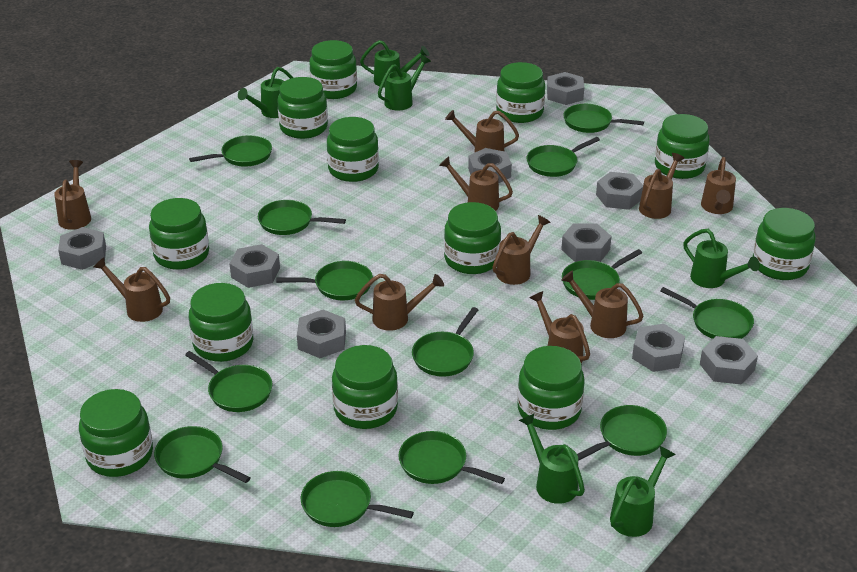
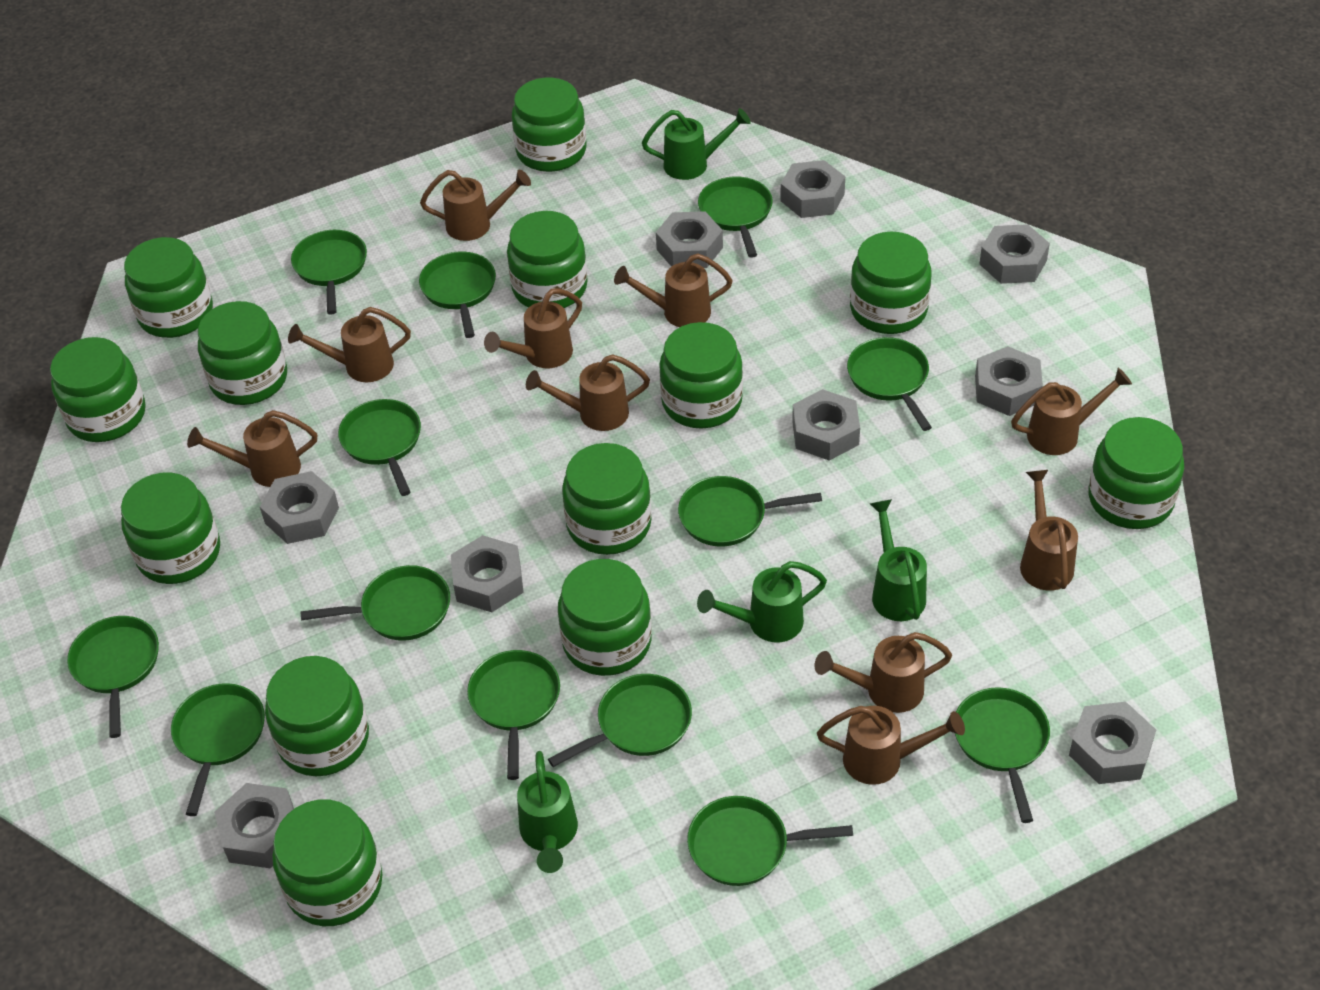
green jar: [79,389,153,477] [149,198,209,270] [189,283,253,362] [277,77,328,139] [309,40,357,99] [327,117,379,182] [332,345,398,429] [444,202,501,274] [496,62,545,123] [517,346,585,430] [655,114,710,179] [753,208,816,280] = 12 -> [50,337,146,442] [121,473,220,584] [124,237,213,338] [198,301,287,405] [265,656,369,776] [272,800,383,926] [507,211,588,308] [512,78,587,172] [558,559,652,676] [562,443,652,555] [659,322,743,429] [850,232,932,334] [1088,417,1184,529] = 13
green watering can: [238,67,293,118] [360,40,429,88] [378,55,431,110] [519,413,585,504] [610,446,676,537] [683,229,760,288] = 6 -> [517,751,578,873] [642,108,751,180] [697,561,827,642] [870,499,927,621] = 4

